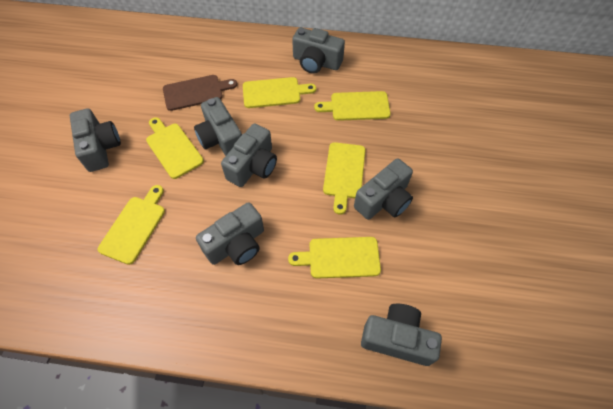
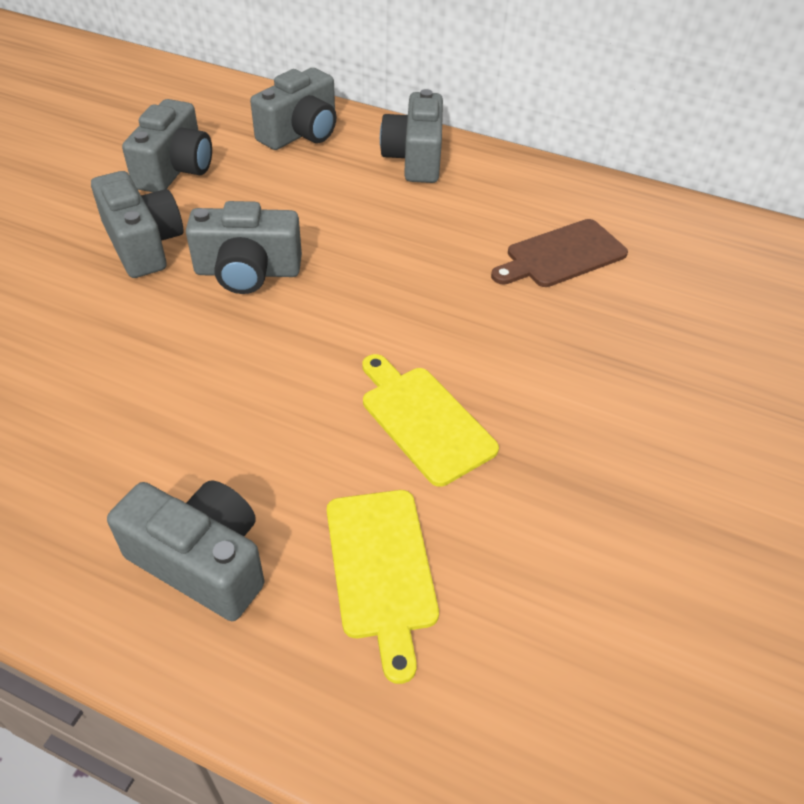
grey camera: [69,108,121,172] [194,97,242,156] [196,202,264,265] [221,123,277,187] [292,27,345,74] [354,158,413,220] [361,304,442,366] = 7 -> [91,171,183,278] [107,481,264,621] [122,99,212,192] [186,201,302,294] [250,68,336,150] [380,89,443,183] = 6
yellow cutting board: [98,185,165,265] [146,117,204,179] [243,77,316,108] [288,237,381,279] [314,91,391,121] [323,142,365,215] = 6 -> [327,490,439,684] [363,354,499,487] = 2

